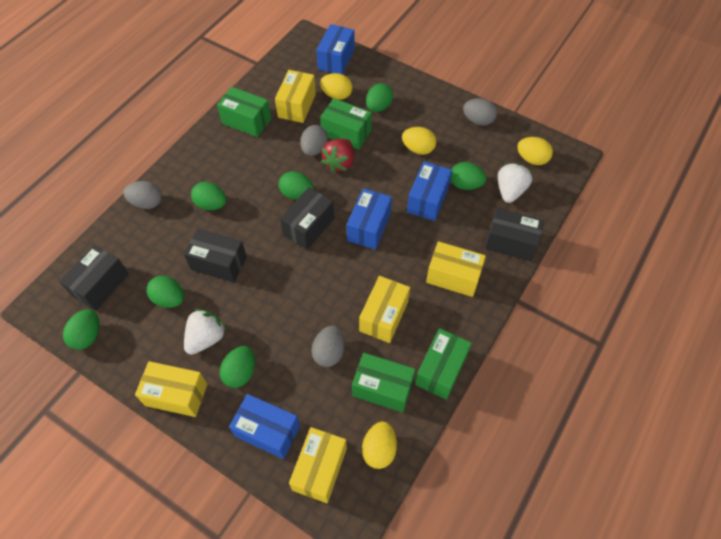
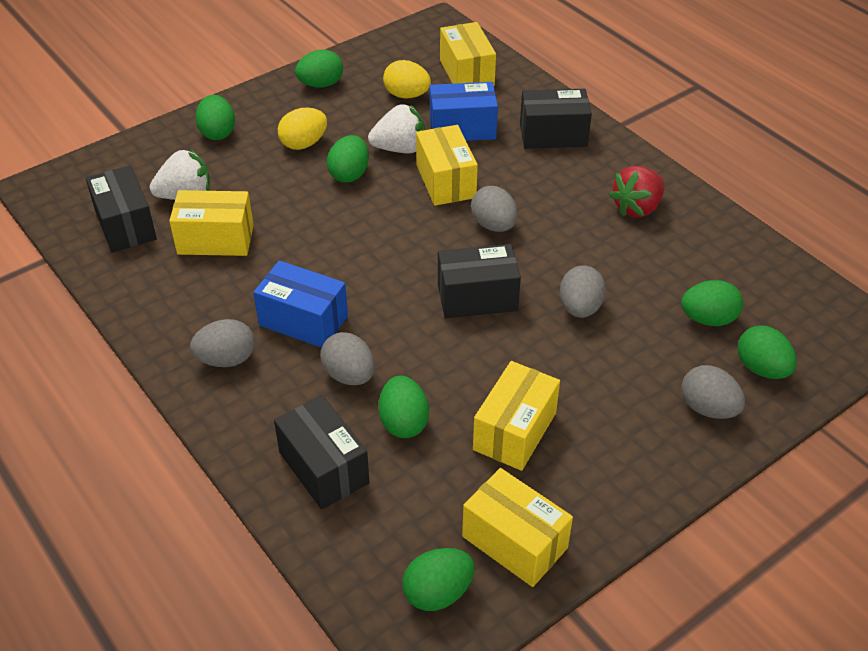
blue box: [229,394,300,459] [316,24,355,74] [347,188,392,250] [407,161,452,221] = 4 -> [253,261,348,348] [430,82,498,141] = 2
green box: [217,87,271,137] [320,98,372,150] [352,353,415,413] [415,328,472,400] = 4 -> none = 0
grey egg: [123,181,162,209] [300,125,328,156] [311,325,344,367] [463,98,497,126] = 4 -> [190,319,255,367] [320,332,375,385] [471,186,518,232] [560,266,606,318] [681,365,745,419] = 5
yellow egg: [320,73,353,100] [362,422,397,469] [402,127,436,155] [517,137,553,165] = 4 -> [278,108,327,150] [383,60,431,98] = 2

